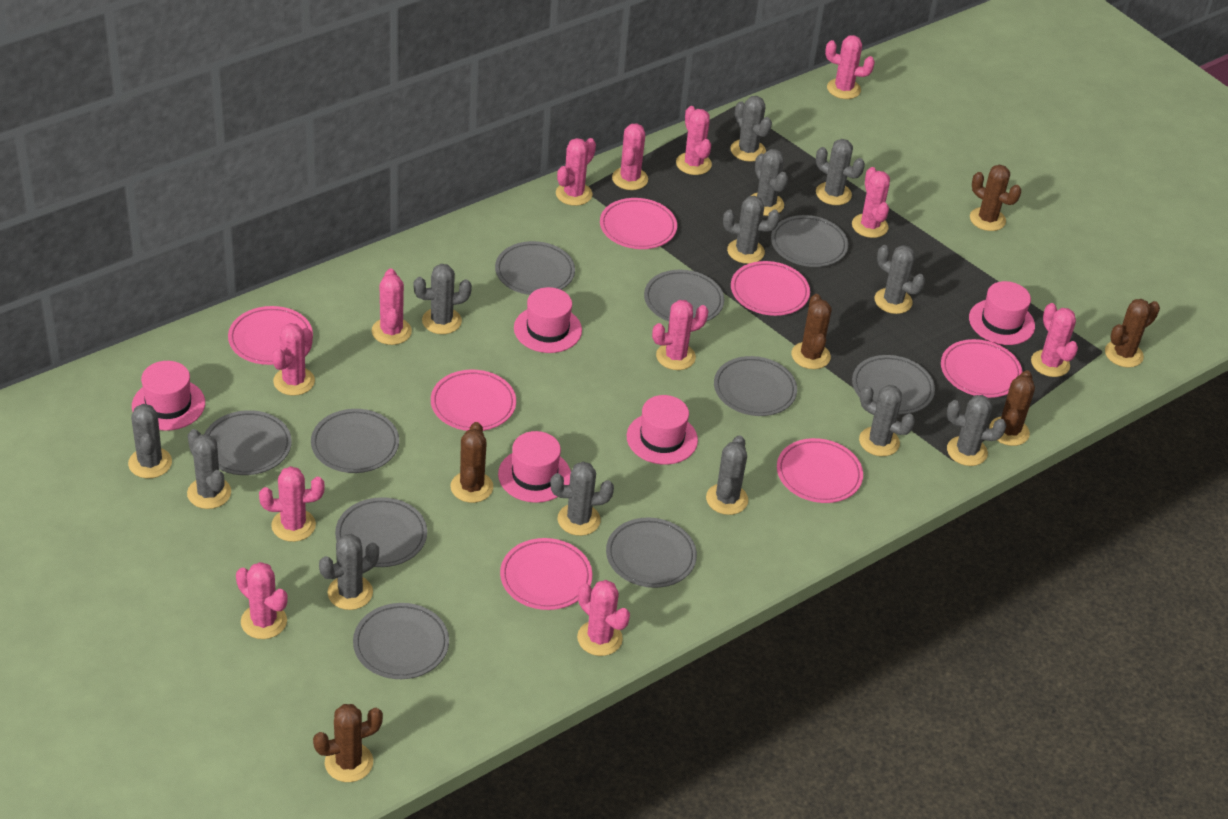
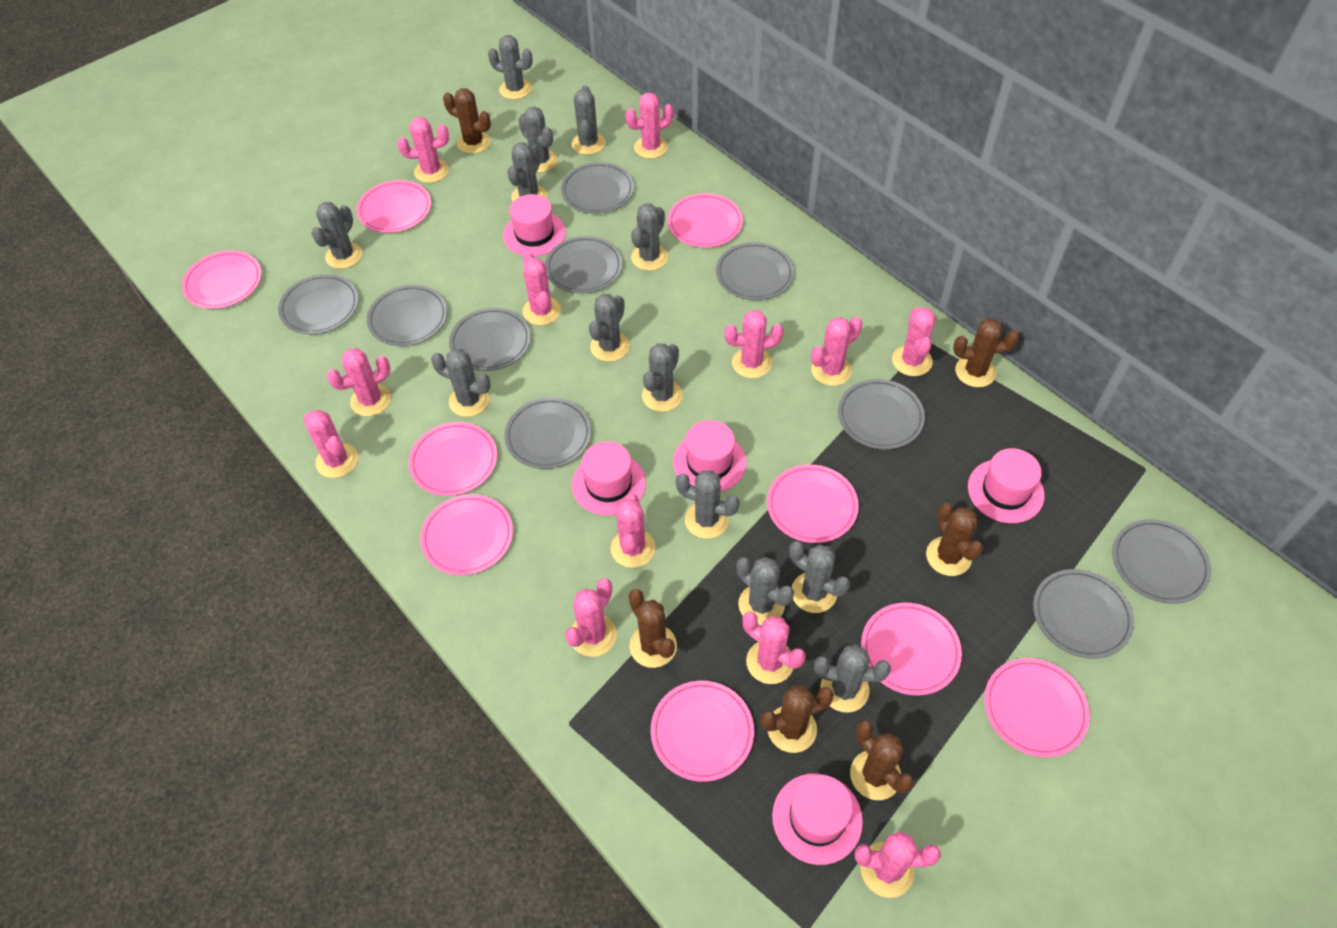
pink plate: [228,306,313,365] [431,370,516,431] [500,538,592,610] [600,198,677,249] [731,261,810,316] [777,438,863,503] [941,339,1023,398] = 7 -> [182,251,262,309] [357,180,431,233] [409,422,497,496] [420,494,513,575] [651,681,754,782] [667,193,743,248] [767,465,859,543] [861,603,962,696] [984,658,1090,757] = 9

